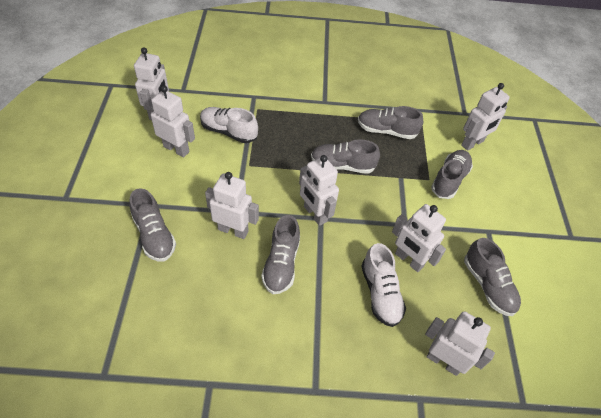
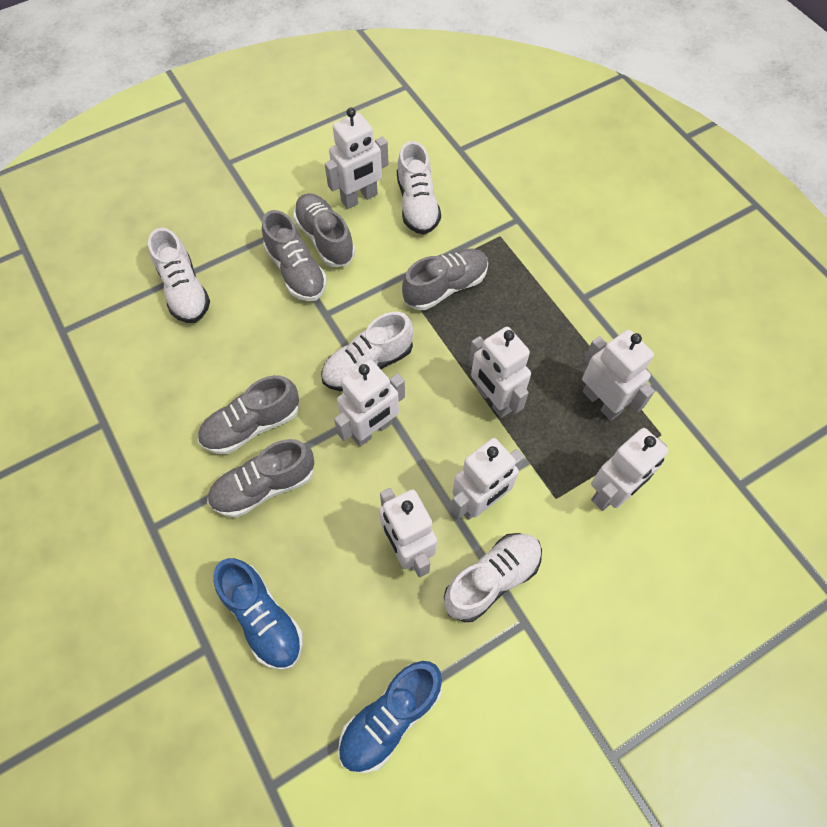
blue shoe: none = 0 -> [214,558,303,670] [338,661,442,773] = 2
grey shoe: [129,188,176,262] [261,215,300,294] [311,139,380,174] [358,106,423,139] [431,150,473,199] [464,238,521,316] = 6 -> [198,375,299,454] [207,439,314,518] [262,210,327,301] [293,193,355,267] [402,249,488,310] = 5
white shoe: [200,107,258,143] [361,243,406,327] = 2 -> [148,228,210,323] [321,312,413,391] [397,141,441,235] [444,533,542,622] = 4

